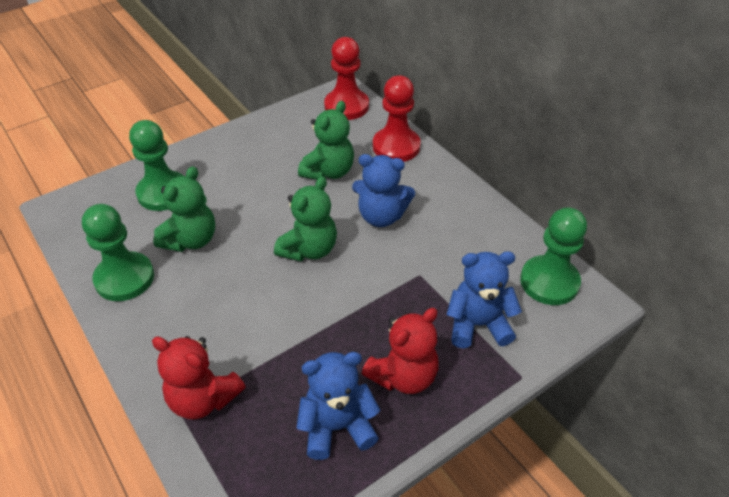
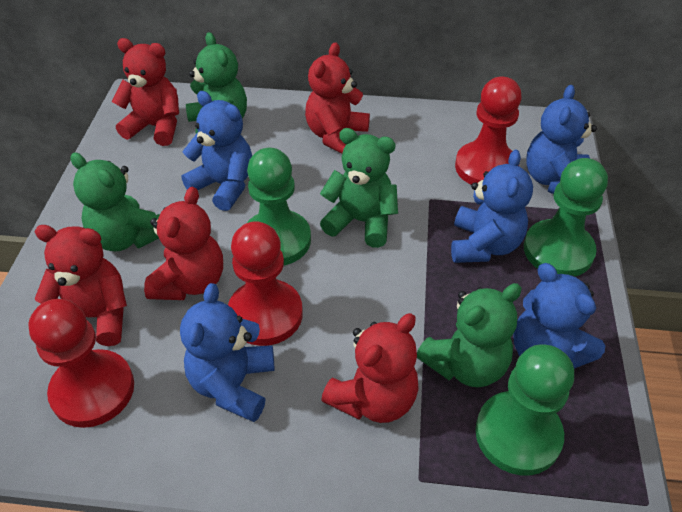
blue teddy bear: [297,352,380,460] [352,154,415,227] [446,251,522,348] = 3 -> [180,283,274,422] [182,91,252,211] [451,149,533,263] [513,263,605,369] [526,85,597,194] = 5
green teddy bear: [153,166,215,252] [274,176,337,261] [298,101,354,180] = 3 -> [70,152,160,251] [186,32,247,134] [320,128,398,248] [417,283,522,388] = 4
red pawn: [324,37,369,120] [373,75,421,162] = 2 -> [28,299,134,428] [228,221,303,346] [455,77,522,185] = 3
red teddy bear: [152,336,246,419] [362,308,439,394] = 2 -> [35,225,127,346] [112,38,179,146] [144,187,223,300] [305,42,370,154] [321,313,419,423] = 5

